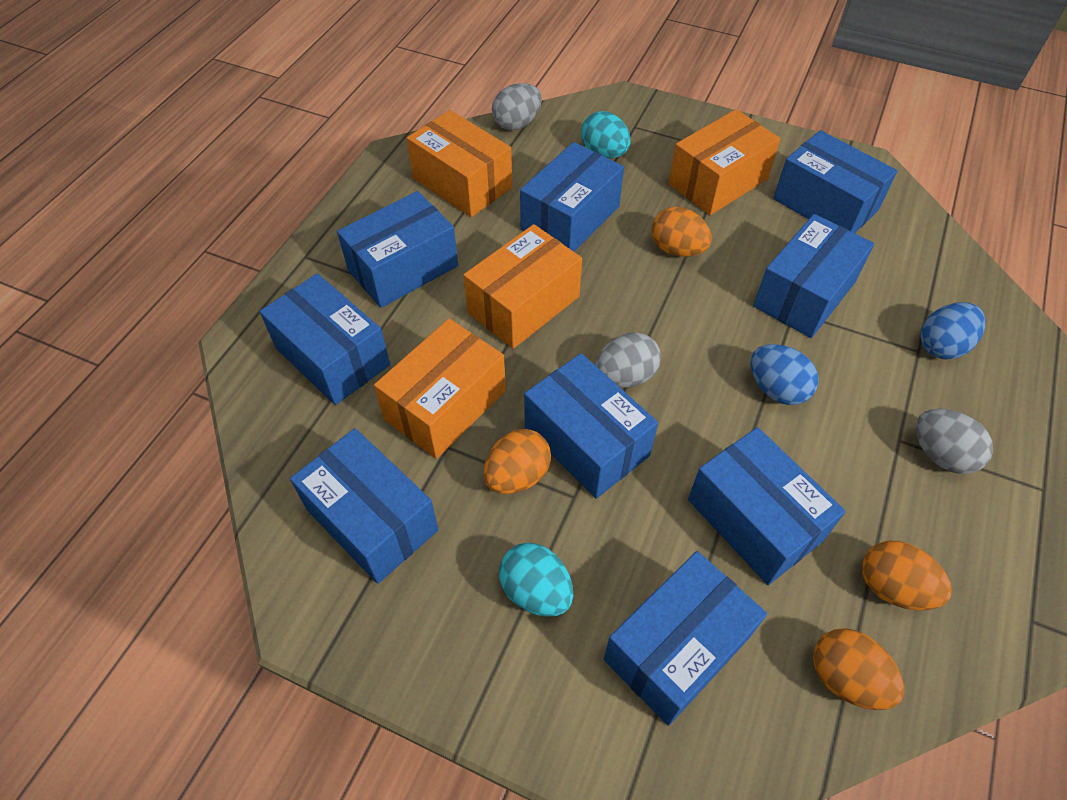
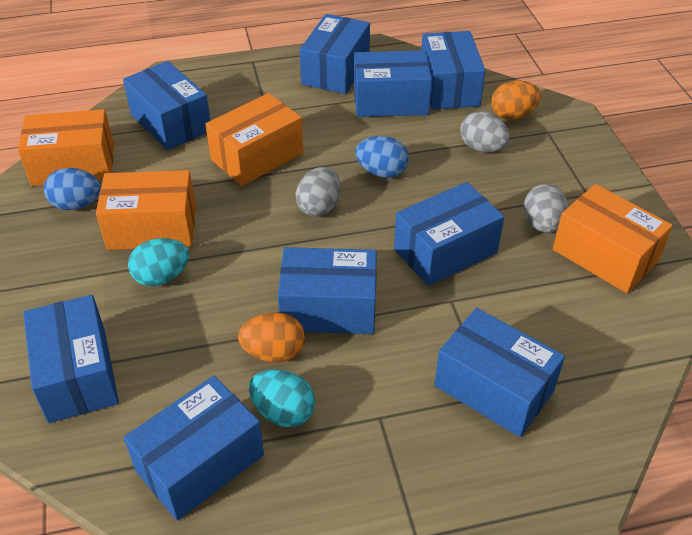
orange egg: [484,429,551,494] [651,207,712,257] [813,628,904,710] [862,541,952,610] = 4 -> [238,312,305,362] [491,80,541,120] = 2

